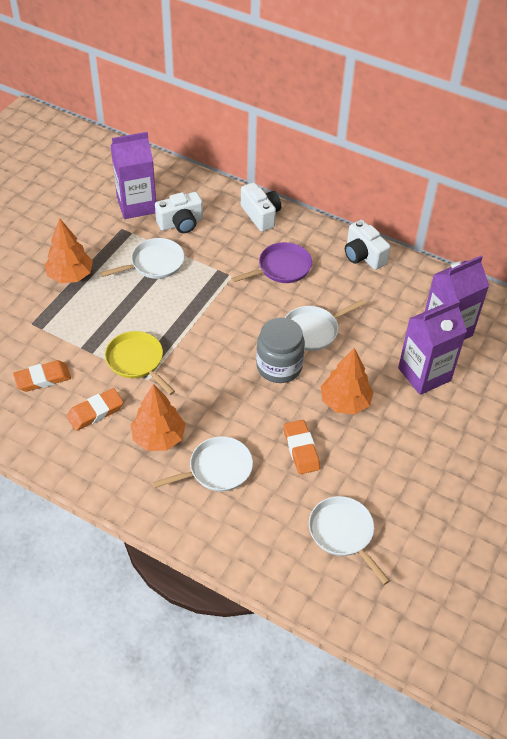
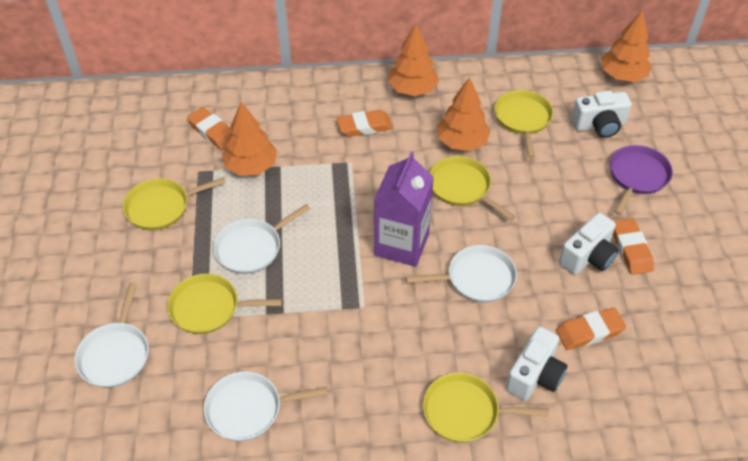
grey jar: [256,318,305,383] = 1 -> none = 0
orange eraser: [13,360,71,392] [67,388,123,431] [283,420,320,474] = 3 -> [187,107,232,150] [336,110,393,137] [556,308,626,350] [613,218,654,275] = 4
orange tree: [45,219,93,283] [131,384,186,451] [321,348,373,414] = 3 -> [222,102,277,176] [388,24,439,96] [437,77,491,151] [601,10,652,82] = 4
purple carton: [110,132,156,219] [398,300,467,395] [425,256,489,340] = 3 -> [374,152,434,267] = 1
yellow pan: [105,331,175,395] = 1 -> [123,177,226,230] [167,274,282,334] [423,373,549,443] [429,156,515,221] [494,90,553,158] = 5

